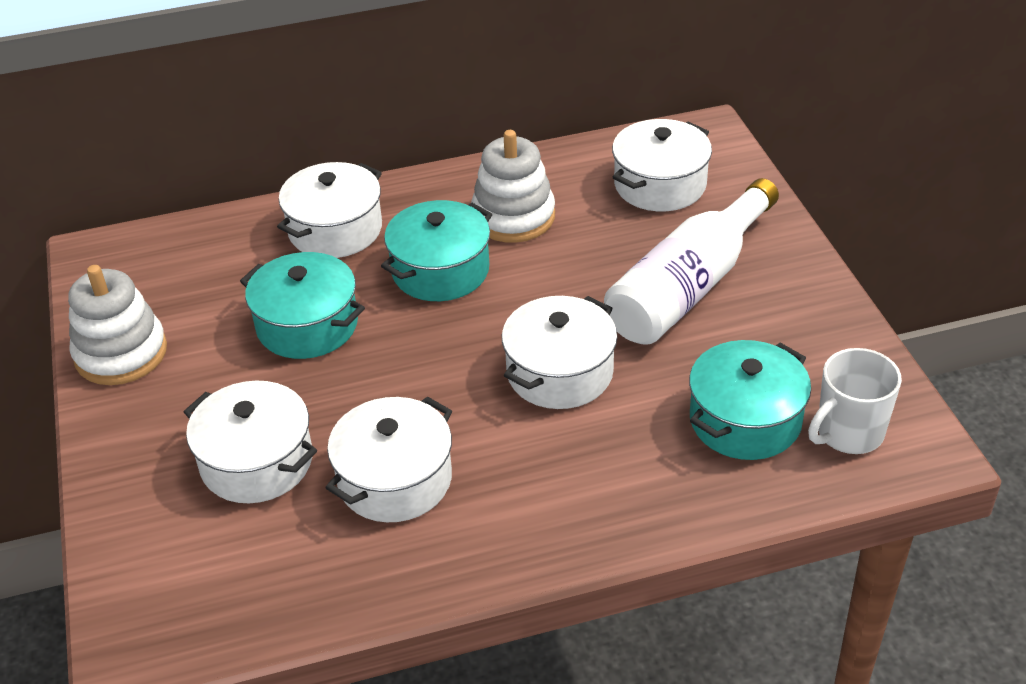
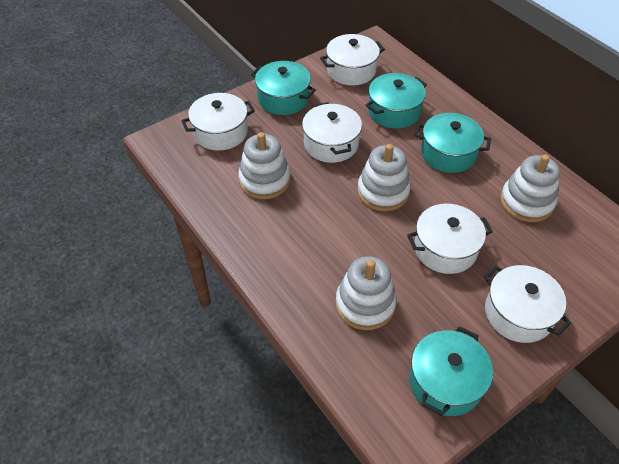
turquoise pot: [240,252,365,359] [381,200,492,301] [689,340,811,460] = 3 -> [251,61,316,115] [365,73,427,129] [409,326,493,416] [414,113,491,173] = 4
white bottle: [604,178,779,345] = 1 -> none = 0
white mug: [808,348,902,454] = 1 -> none = 0
white stacking toy: [68,265,167,385] [471,130,555,243] = 2 -> [238,132,290,199] [335,256,397,330] [357,144,411,211] [500,154,560,222] = 4

